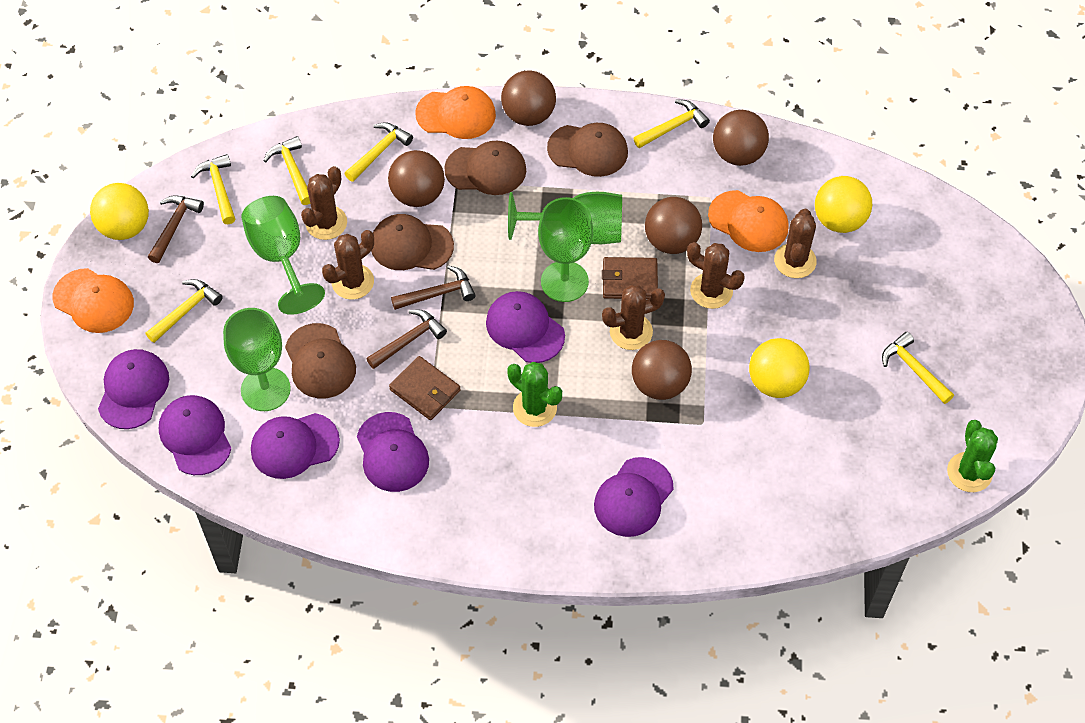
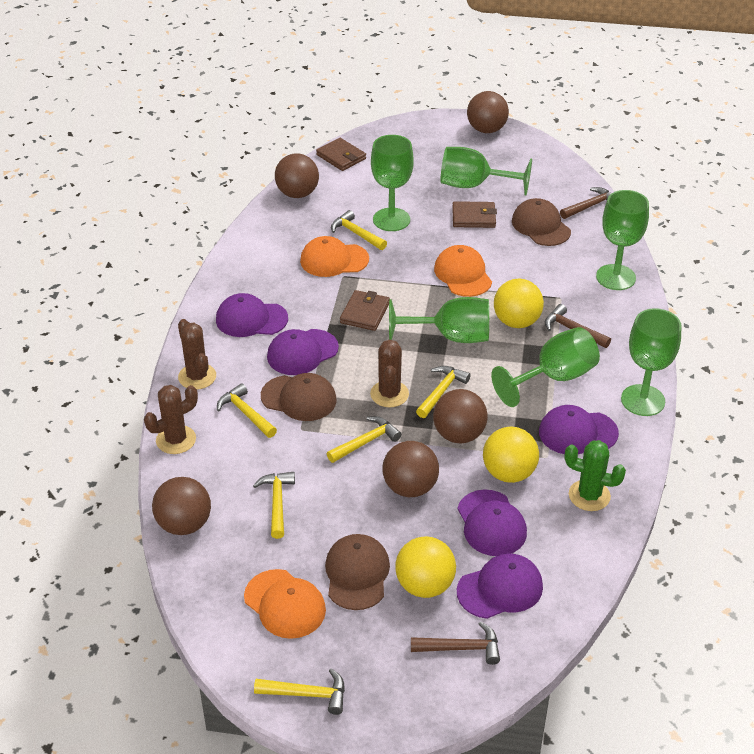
brown cactus: [301,166,347,240] [322,230,374,300] [602,285,665,350] [687,242,745,309] [774,209,817,278] = 5 -> [144,385,198,454] [178,319,216,390] [370,340,409,407] = 3
brown cap: [285,323,356,398] [371,214,454,270] [444,141,526,195] [547,123,628,177] = 4 -> [261,373,337,421] [325,534,390,610] [512,198,571,246] = 3
brown wallet: [389,356,461,420] [602,257,658,299] = 2 -> [316,138,366,171] [340,290,390,331] [452,201,497,228] = 3
green cactus: [507,362,562,427] [947,420,998,492] = 2 -> [565,440,626,511] = 1
green goblet: [223,308,291,411] [241,196,325,315] [508,192,622,244] [538,197,593,302] = 4 -> [371,135,414,231] [389,297,489,343] [441,147,532,196] [491,327,600,407] [596,190,649,290] [621,308,682,416] = 6
purple cap: [98,349,169,429] [159,395,231,475] [251,413,340,479] [357,412,429,492] [486,291,565,363] [594,457,673,537] = 6 -> [216,293,288,337] [267,329,339,375] [457,489,527,556] [457,554,543,619] [539,405,619,454] = 5

